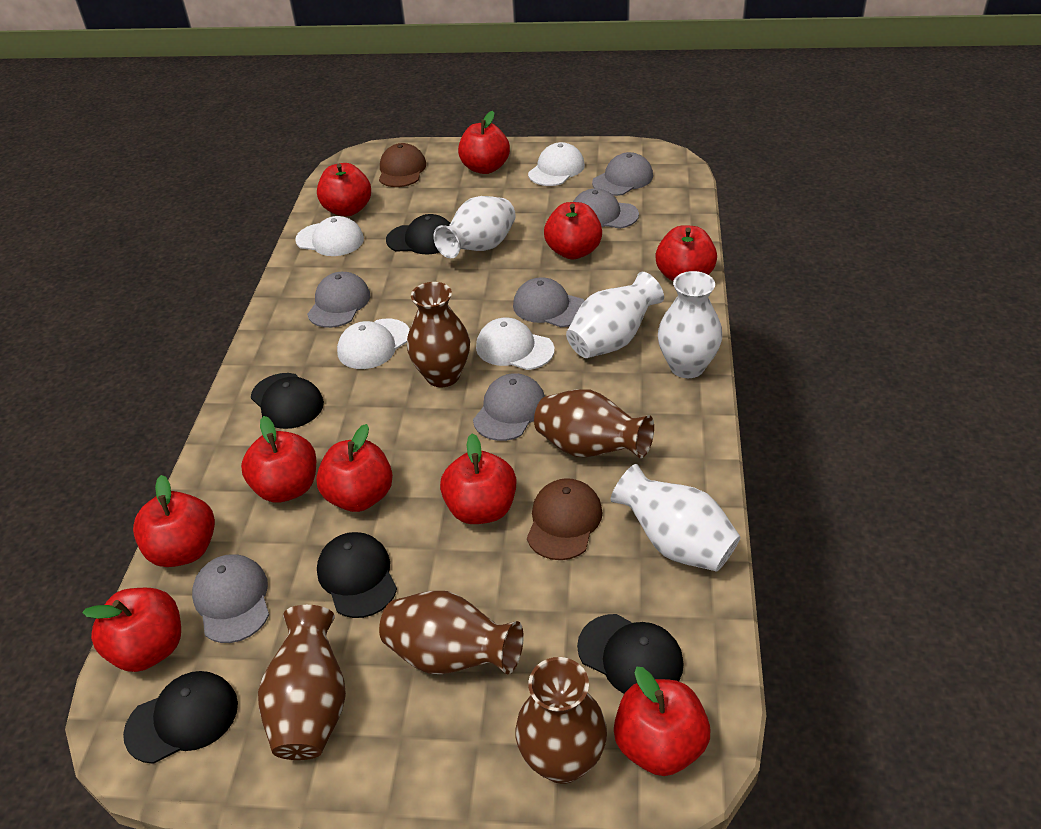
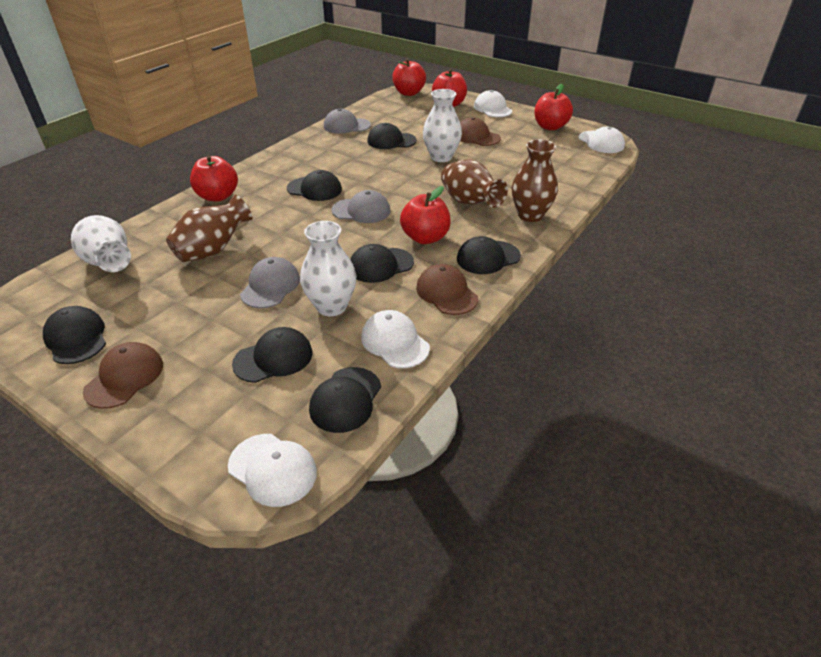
black cap: [123,671,238,764] [251,373,324,429] [317,532,397,618] [386,214,450,254] [577,614,684,694] = 5 -> [43,306,106,364] [232,327,313,383] [287,170,342,201] [309,367,381,433] [350,244,414,283] [367,123,417,149] [457,236,521,274] = 7
brown cap: [379,143,426,187] [527,478,603,560] = 2 -> [83,342,163,409] [416,264,478,315] [460,117,501,146] = 3
brown vase: [258,605,346,760] [379,591,524,674] [407,282,470,387] [516,657,607,784] [534,389,654,458] = 5 -> [166,195,252,262] [441,159,508,208] [512,139,558,222] = 3
grey cap: [192,555,269,643] [307,272,370,328] [473,373,545,441] [513,277,585,327] [573,188,639,229] [592,152,653,196] = 6 -> [240,257,300,308] [324,109,371,134] [331,190,391,223] = 3
red apple: [82,588,181,672] [133,475,215,567] [241,416,316,502] [316,424,393,512] [317,163,371,216] [440,433,516,524] [458,111,510,174] [544,202,602,259] [614,667,710,776] [656,225,717,281] = 10 -> [190,155,238,202] [392,59,426,96] [400,186,451,244] [432,69,467,107] [534,84,573,131] = 5
white vase: [433,196,516,258] [566,272,664,358] [611,464,740,571] [658,271,722,378] = 4 -> [71,215,131,272] [300,221,356,316] [423,89,462,162] = 3

